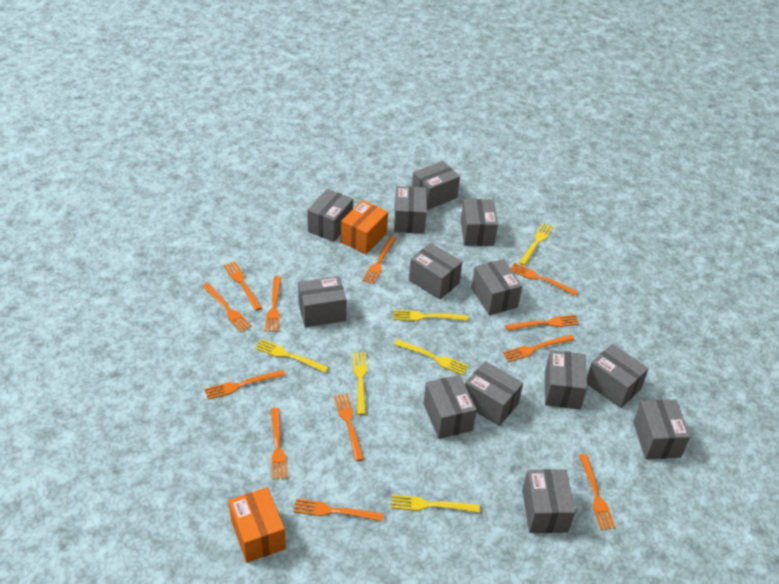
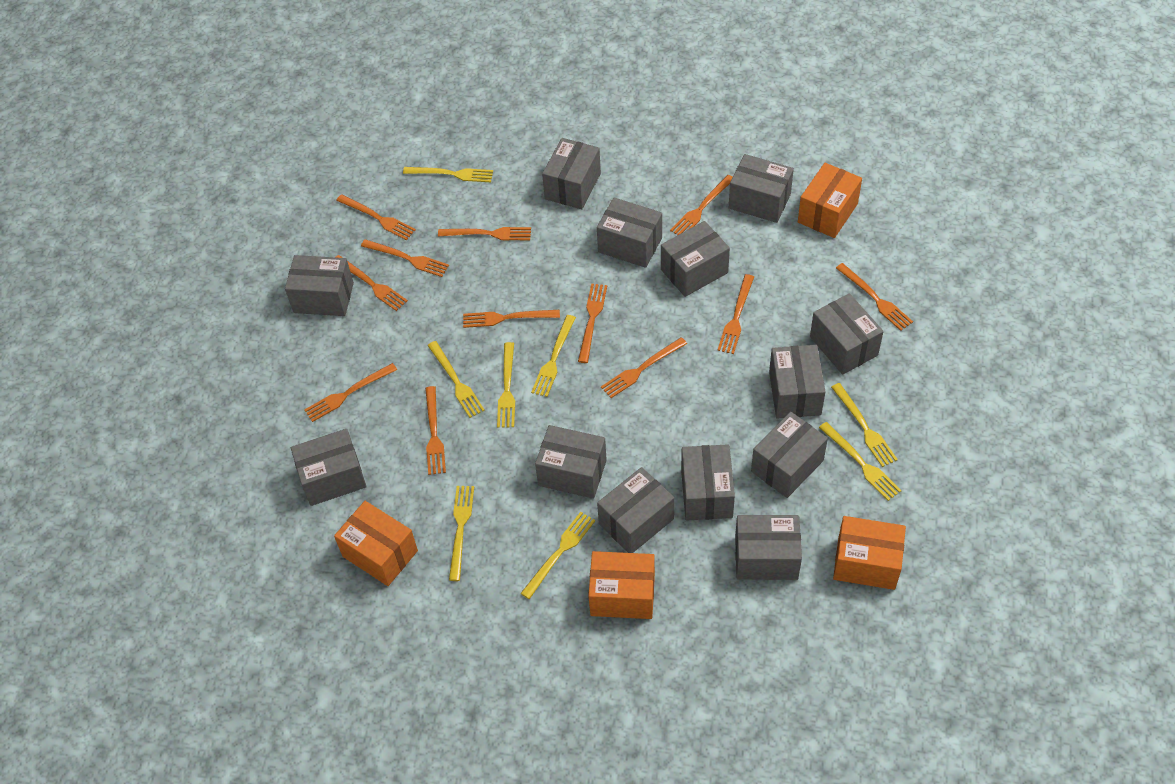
orange box: [229,487,286,563] [341,200,388,254] = 2 -> [334,501,418,586] [588,551,655,619] [798,163,862,238] [833,516,906,590] = 4
yellow fork: [255,339,329,373] [353,352,367,415] [391,495,480,513] [394,310,468,321] [394,339,468,375] [519,223,553,266] = 6 -> [403,167,493,182] [427,341,485,418] [449,486,474,581] [497,342,515,428] [520,512,595,599] [531,315,576,397] [819,422,902,501] [831,383,898,467] = 8

